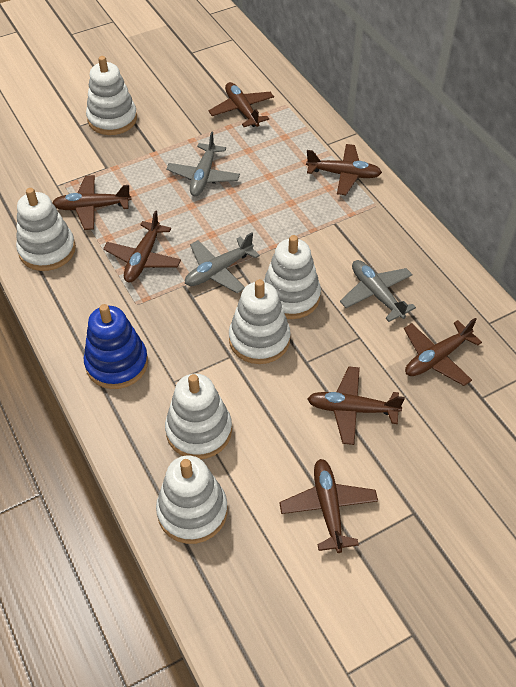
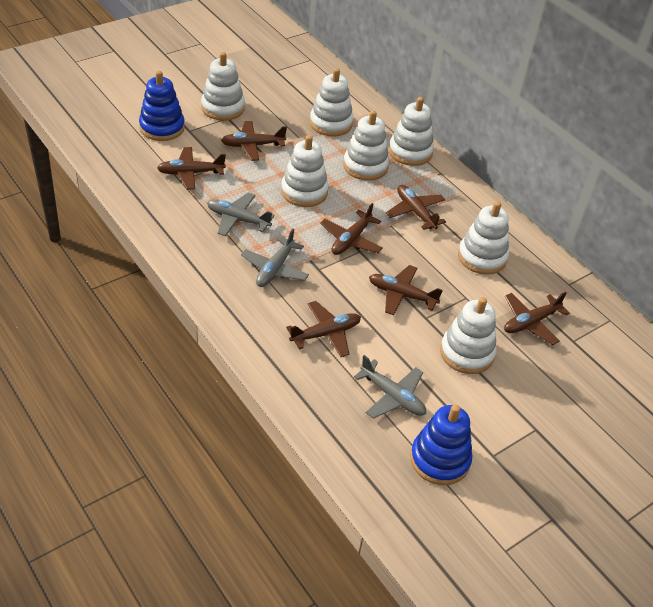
blue stacking toy: [84,304,148,389] = 1 -> [139,71,185,141] [410,405,472,485] = 2
white stacking toy: [16,188,76,271] [86,56,137,135] [156,456,227,544] [165,374,232,459] [229,279,291,364] [263,235,321,319] = 6 -> [201,52,245,121] [281,135,329,207] [310,68,354,136] [343,110,389,181] [389,97,434,166] [440,297,497,374] [458,201,509,275] = 7

